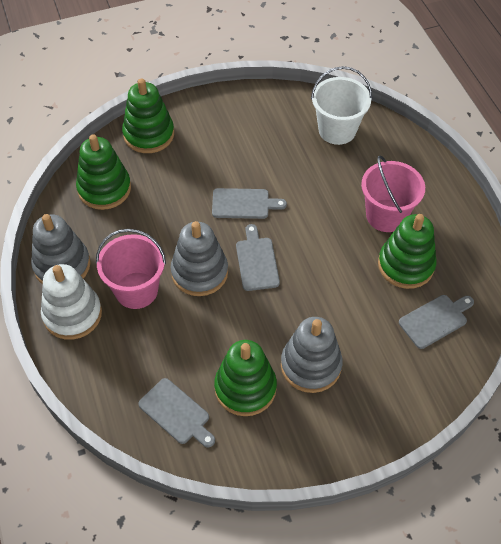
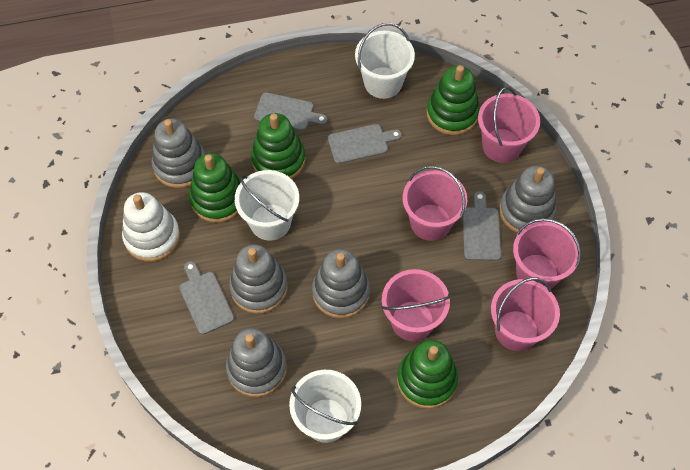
grey stacking toy: [31,214,90,284] [170,221,228,296] [281,317,343,393] = 3 -> [151,119,205,188] [226,328,287,397] [229,244,288,314] [312,249,370,318] [499,166,556,233] = 5
pink bucket: [96,229,166,309] [361,155,425,232] = 2 -> [381,269,451,341] [402,165,467,241] [478,87,540,163] [491,277,560,351] [513,218,581,289] = 5
white bucket: [311,66,372,145] = 1 -> [235,170,299,241] [289,370,361,443] [355,23,415,99] = 3

